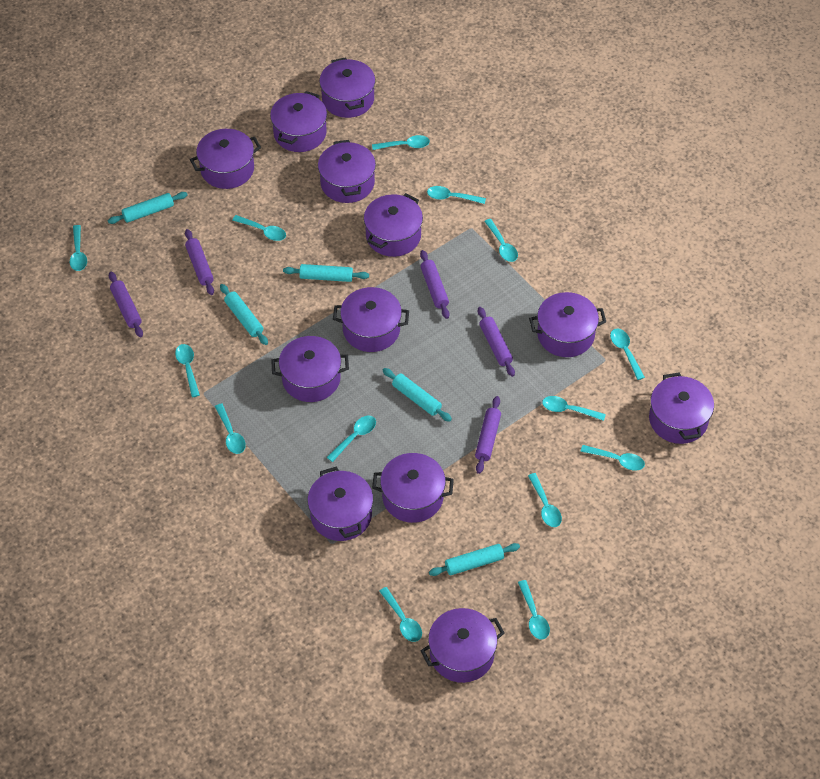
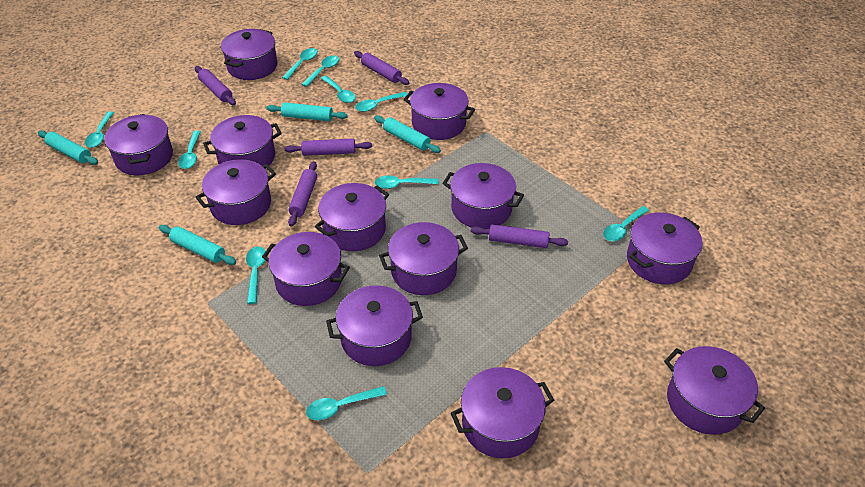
purple pot: [190,129,261,189] [270,91,327,152] [272,336,349,402] [307,466,373,541] [318,140,376,203] [319,57,375,118] [333,287,409,352] [364,193,423,257] [372,453,454,523] [421,608,505,683] [529,292,606,357] [649,372,714,444] = 12 -> [104,114,173,175] [195,159,276,225] [203,115,281,169] [221,29,277,80] [262,232,350,306] [315,183,389,251] [326,285,423,366] [379,222,468,295] [403,83,475,140] [442,163,524,229] [451,367,554,458] [627,213,702,284] [664,346,765,435] = 13
turquoise rolling pin: [108,192,187,224] [220,284,268,345] [283,264,369,282] [383,368,452,422] [429,543,520,576] = 5 -> [38,130,98,165] [159,225,236,265] [267,102,348,121] [374,115,441,153] = 4
turquoise spoon: [70,225,87,271] [175,344,200,397] [215,403,246,454] [232,215,286,241] [327,416,376,462] [372,135,430,150] [379,587,422,642] [427,186,486,204] [484,219,518,262] [518,580,550,640] [528,473,562,527] [542,396,606,421] [580,445,645,470] [610,328,645,380] = 14 -> [85,111,114,148] [178,130,201,169] [246,246,266,304] [282,48,318,80] [302,55,339,87] [306,386,387,420] [321,76,356,103] [355,92,407,112] [374,175,439,189] [603,206,649,241] = 10

